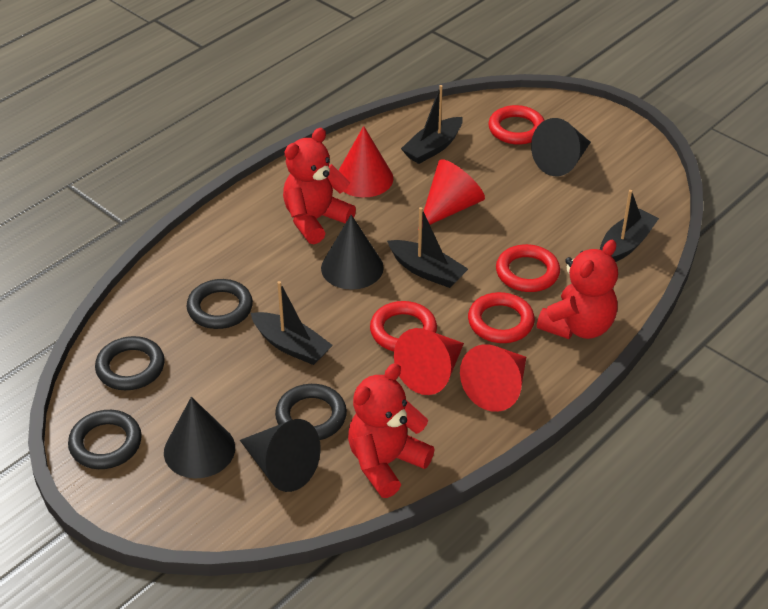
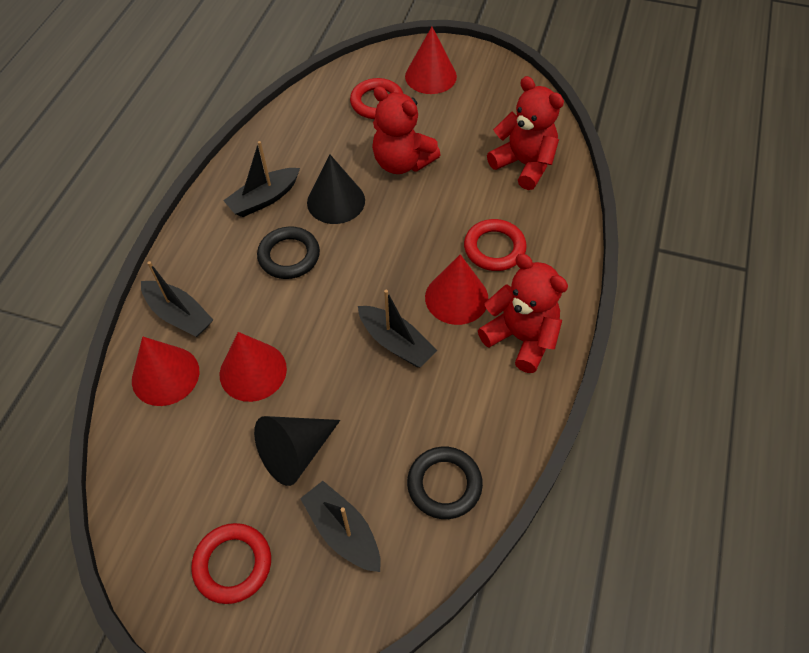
black cone: [164,397,235,479] [240,419,321,492] [321,215,384,290] [531,118,591,176] = 4 -> [254,416,340,486] [307,155,365,224] = 2
black ring: [68,410,142,469] [95,336,165,390] [186,279,253,329] [275,384,347,440] = 4 -> [257,226,320,279] [407,447,483,519] = 2
red ring: [370,301,437,351] [468,292,535,343] [488,105,545,145] [496,244,560,292] = 4 -> [191,523,271,604] [350,78,403,119] [464,219,527,271] = 3

